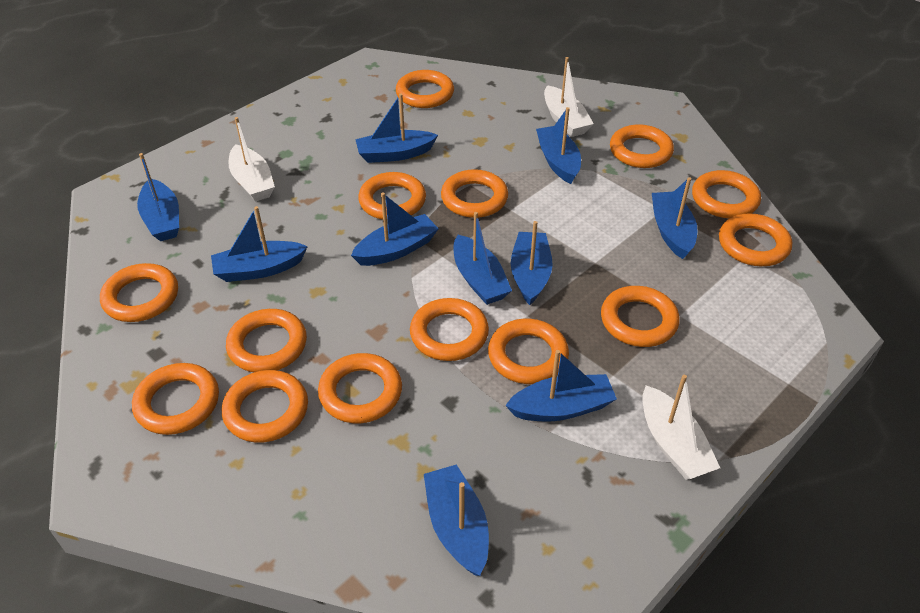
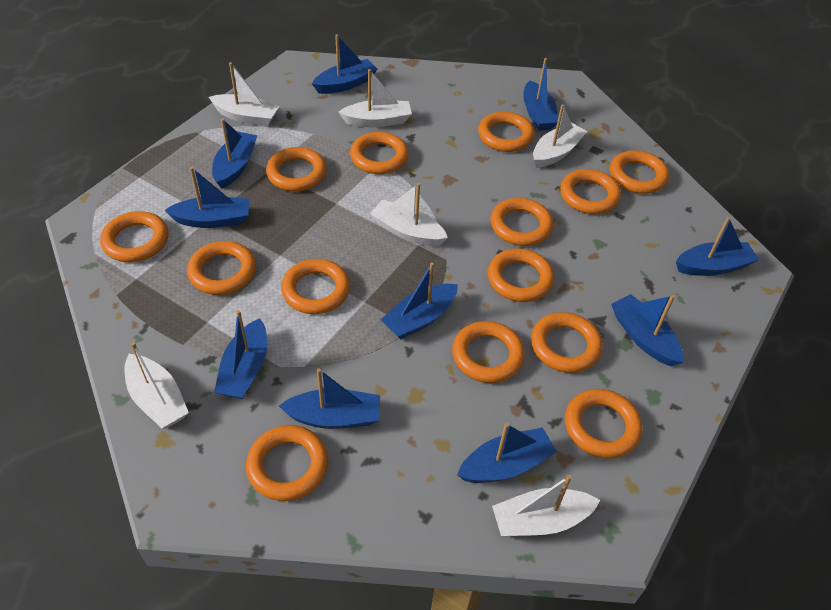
white boat: [228,117,275,202] [544,57,594,137] [642,375,720,480] = 3 -> [124,342,189,429] [209,62,280,126] [339,69,412,127] [370,183,448,246] [492,475,600,537] [533,104,587,168] = 6

